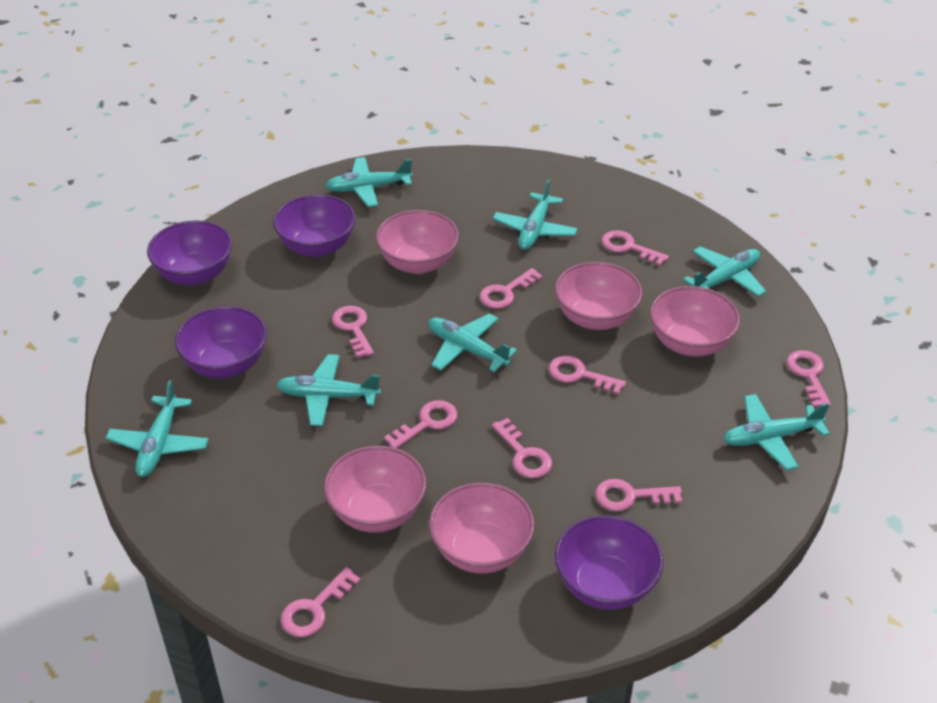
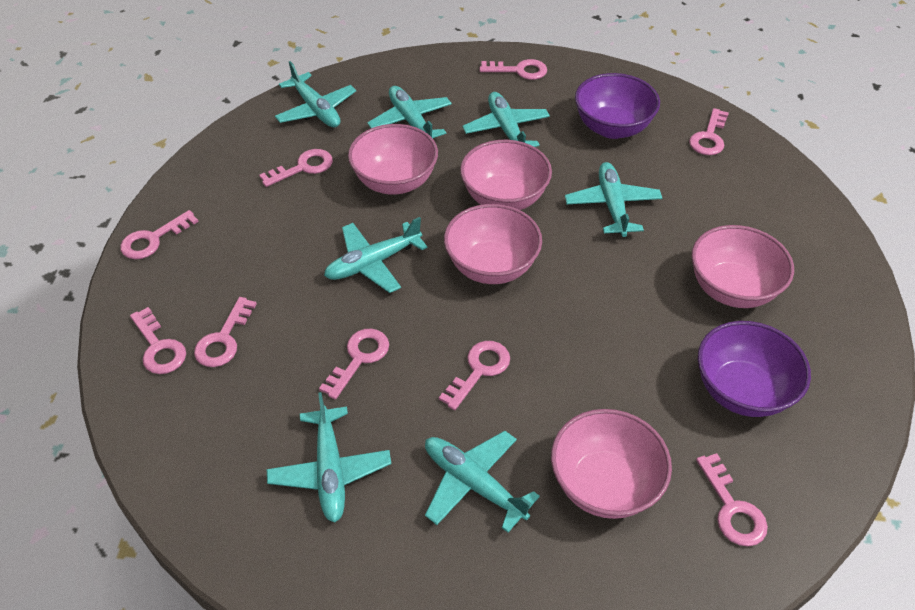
purple bowl: [147,220,232,285] [175,306,267,378] [273,194,356,257] [555,515,663,610] = 4 -> [575,73,660,139] [698,321,811,417] = 2

